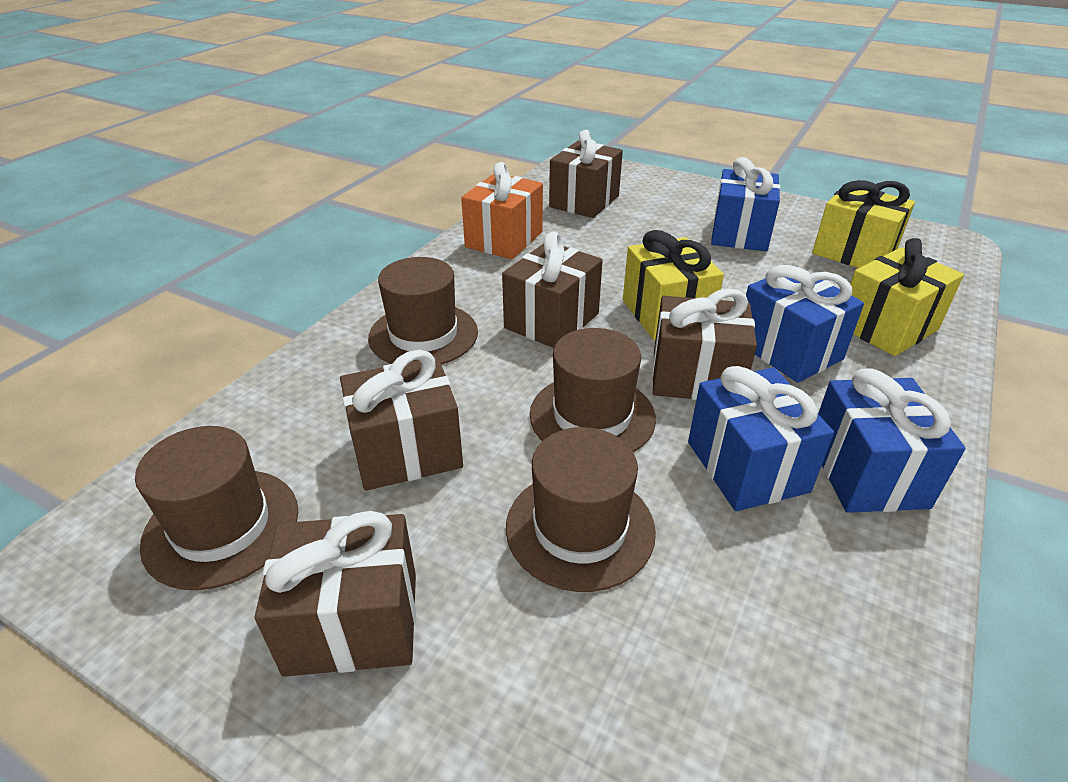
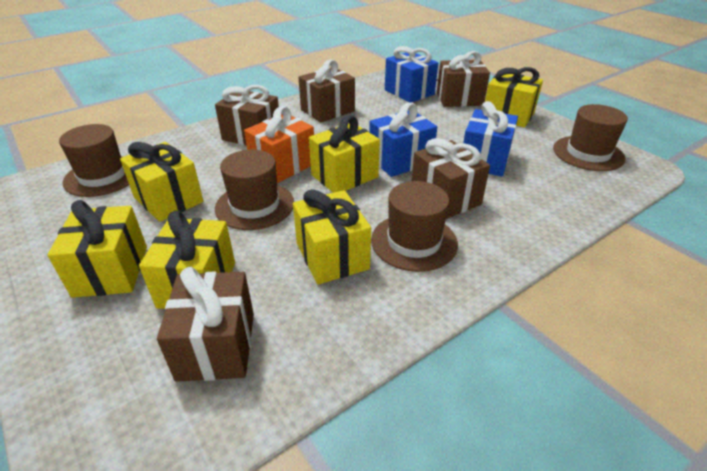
blue gift: [688,366,834,511] [711,157,780,251] [746,265,864,383] [818,369,966,513] = 4 -> [369,102,437,177] [385,46,438,103] [463,101,518,177] = 3
yellow gift: [623,230,724,340] [812,180,915,268] [850,238,964,356] = 3 -> [47,200,147,298] [120,142,203,222] [139,211,235,309] [293,189,371,285] [309,115,380,193] [485,67,543,127] = 6

